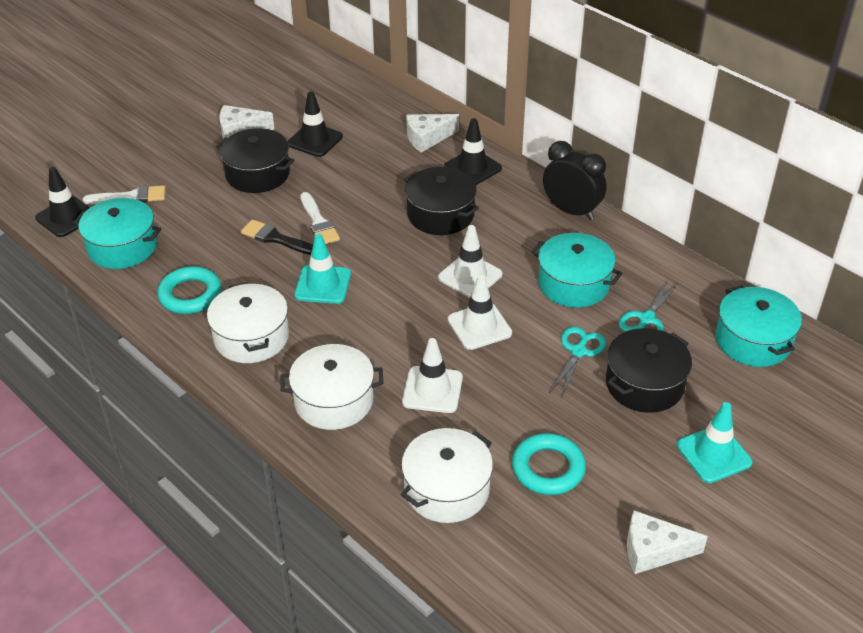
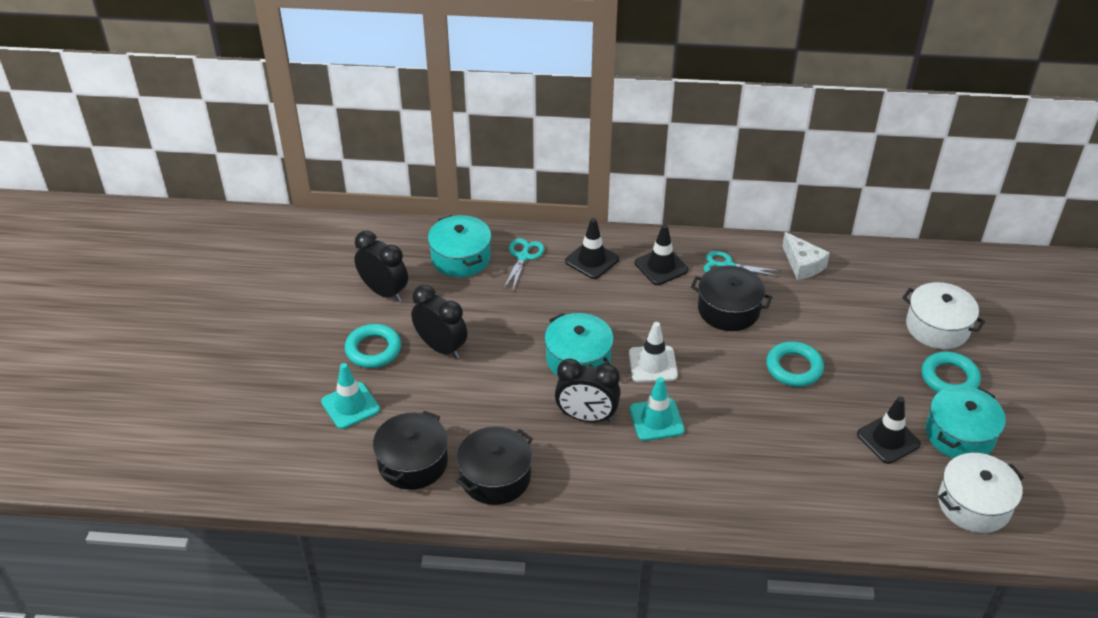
black brush: [241,219,313,255] = 1 -> none = 0
black clock: [543,141,606,220] = 1 -> [354,231,408,302] [411,285,467,359] [555,358,621,422] = 3
turquoise ring: [157,266,221,314] [512,433,586,495] = 2 -> [345,324,401,368] [766,341,824,387] [922,351,981,392] = 3
white brush: [83,185,166,204] [300,192,340,244] = 2 -> none = 0
white cheese: [219,105,274,139] [406,114,459,153] [627,510,708,574] = 3 -> [782,232,830,280] = 1
white pot: [207,282,289,363] [280,344,384,430] [401,428,493,523] = 3 -> [902,282,985,349] [938,453,1024,533] = 2
white traffic cone: [402,338,463,413] [438,225,502,298] [448,275,512,350] = 3 -> [629,322,678,382] = 1

